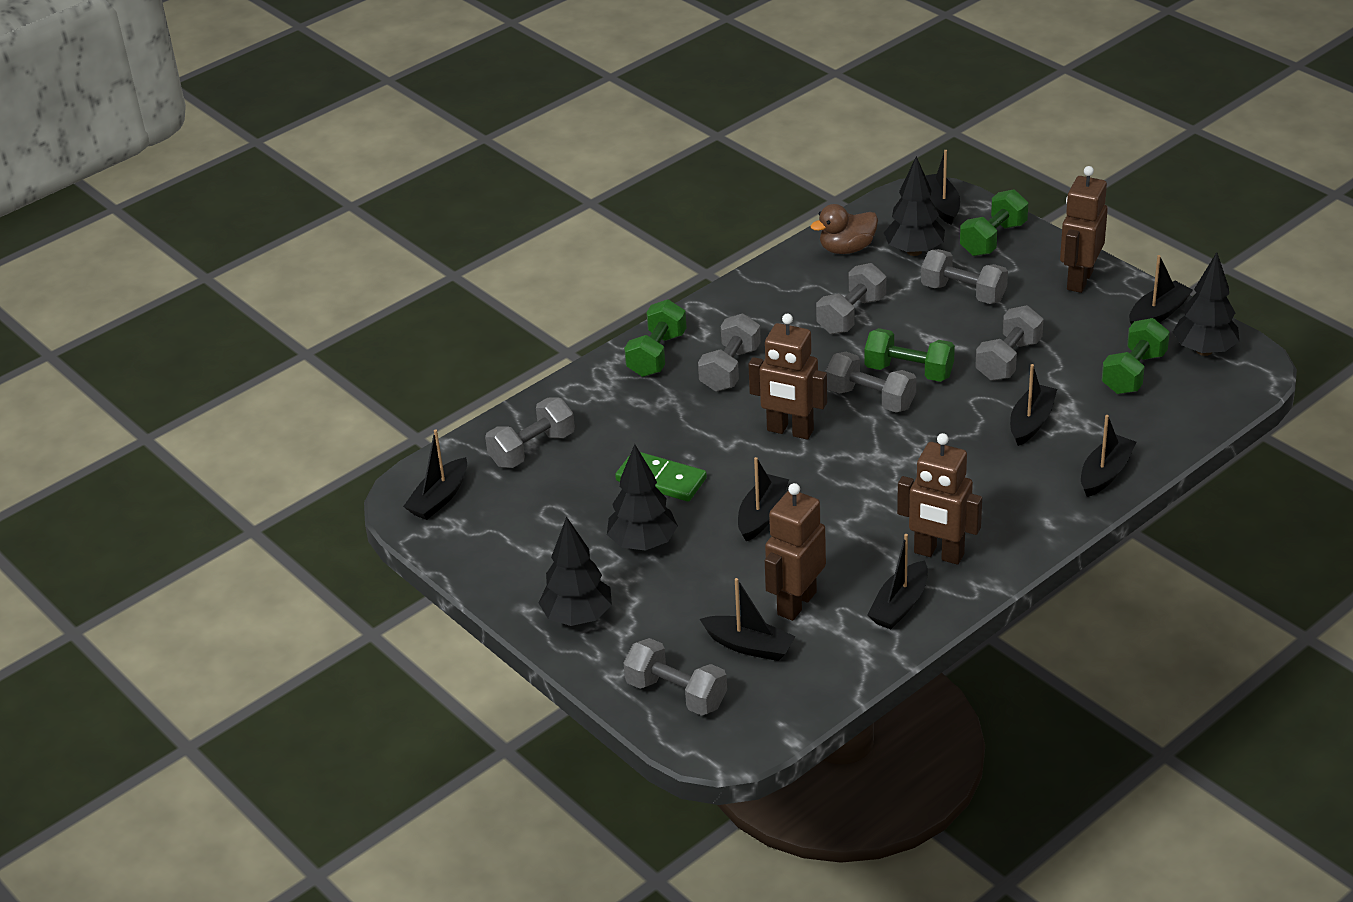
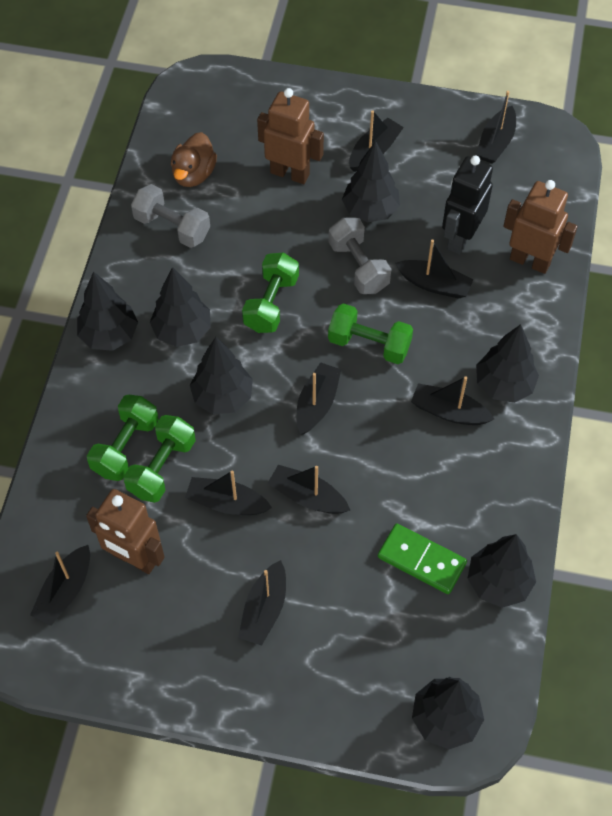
black boat: [403,429,467,520] [700,578,796,661] [738,457,789,542] [867,534,928,629] [925,150,960,225] [1010,364,1057,446] [1081,415,1136,497] [1129,255,1193,325] = 8 -> [30,545,90,626] [185,470,272,515] [238,560,286,646] [267,465,350,514] [296,362,341,435] [349,110,404,172] [395,239,473,299] [411,376,494,425] [476,91,516,164] = 9
black robot: none = 0 -> [442,156,493,254] = 1
black tree: [539,516,612,626] [607,444,678,551] [884,156,945,256] [1173,252,1239,356] = 4 -> [77,272,138,351] [150,267,211,347] [190,337,253,415] [342,141,400,222] [412,677,484,749] [467,534,536,608] [476,324,539,403] = 7
brown robot: [748,313,827,440] [765,483,826,621] [897,433,982,565] [1060,166,1108,293] = 4 -> [86,489,165,574] [257,88,324,184] [503,180,578,274] = 3
grey dumbbell: [485,398,575,468] [624,638,727,716] [698,314,761,392] [816,263,886,334] [826,352,916,413] [921,249,1008,304] [975,305,1044,381] = 7 -> [131,184,210,248] [329,218,392,294] = 2

